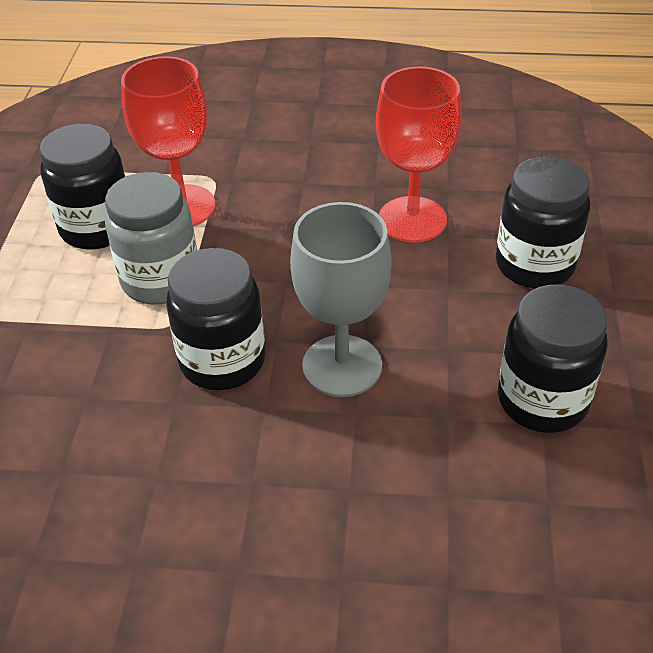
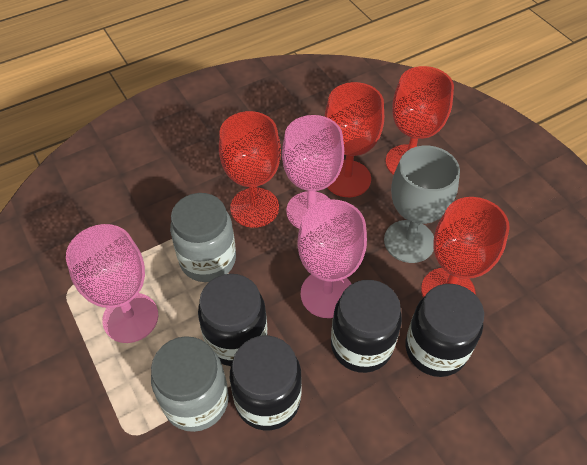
grey jar: [105,172,197,304] = 1 -> [151,336,229,432] [170,193,236,282] = 2
pink goblet: none = 0 -> [66,224,158,343] [282,115,344,229] [297,199,367,318] = 3
red goblet: [121,56,216,227] [376,66,462,243] = 2 -> [219,111,281,228] [324,82,384,197] [386,66,454,175] [421,197,510,298] = 4

